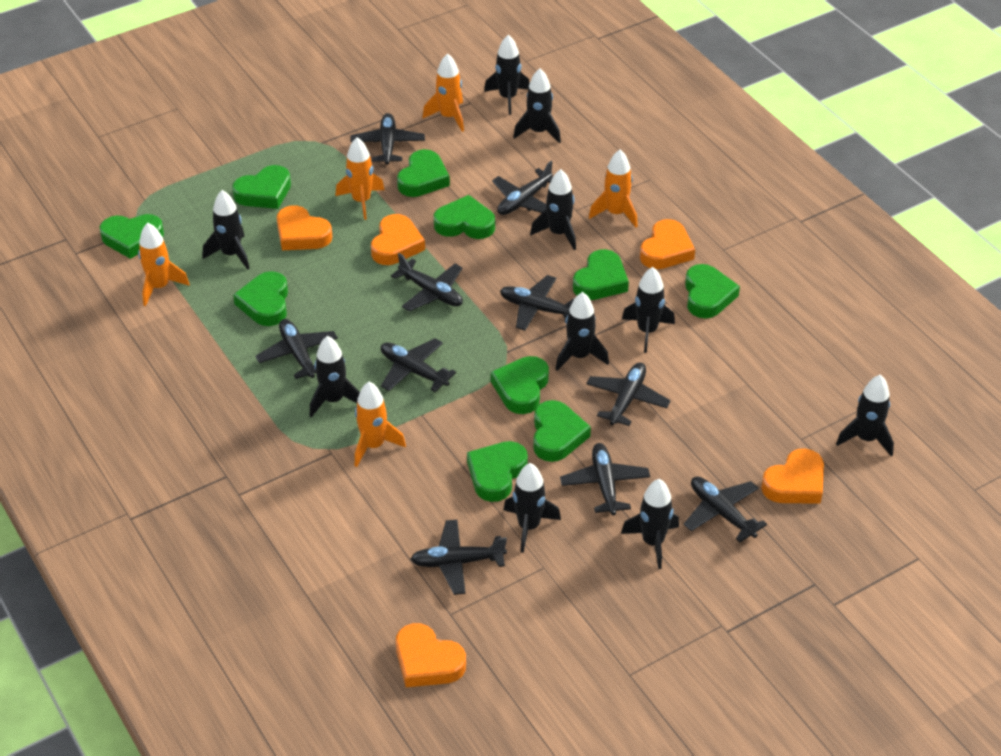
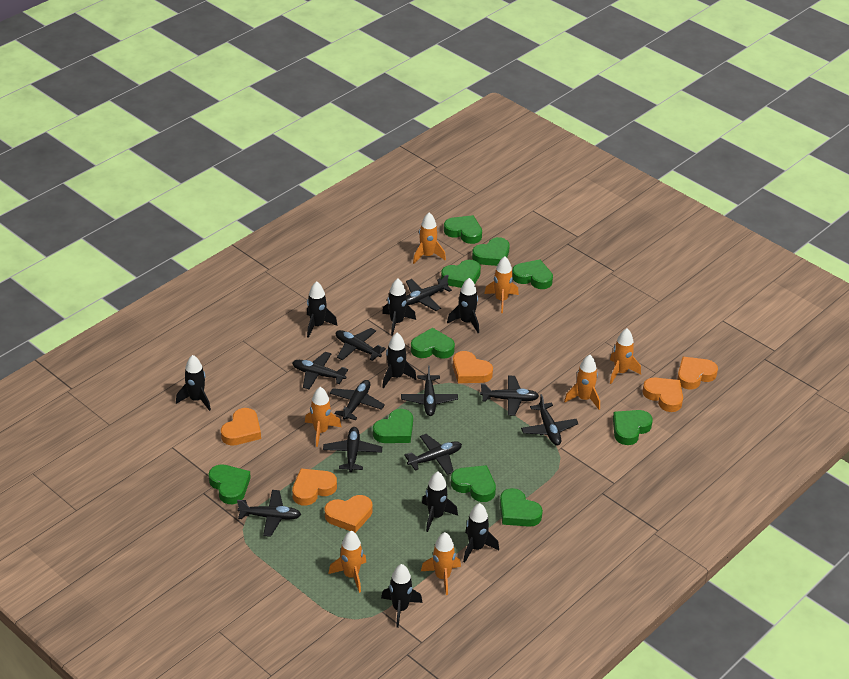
black rocket: [203,190,250,270] [310,336,360,418] [484,35,530,115] [504,463,561,553] [513,69,561,143] [530,169,576,250] [555,292,609,371] [621,479,679,569] [622,267,675,353] [836,375,894,457] = 10 -> [176,355,211,411] [307,281,338,338] [381,564,422,628] [382,279,416,336] [382,333,416,388] [422,472,458,532] [447,278,479,333] [463,503,499,563] = 8
orange heart: [277,205,332,250] [371,214,425,265] [396,623,466,687] [640,219,695,269] [761,448,824,504] = 5 -> [221,408,261,446] [292,468,337,506] [325,495,372,533] [453,351,493,383] [642,378,683,412] [677,357,718,390] = 6
orange rocket: [138,223,190,306] [335,137,384,220] [355,382,406,467] [423,53,464,132] [589,150,638,228] = 5 -> [305,387,341,447] [328,531,366,593] [413,212,446,264] [421,532,461,595] [484,256,519,313] [564,355,600,410] [610,328,641,384] = 7

